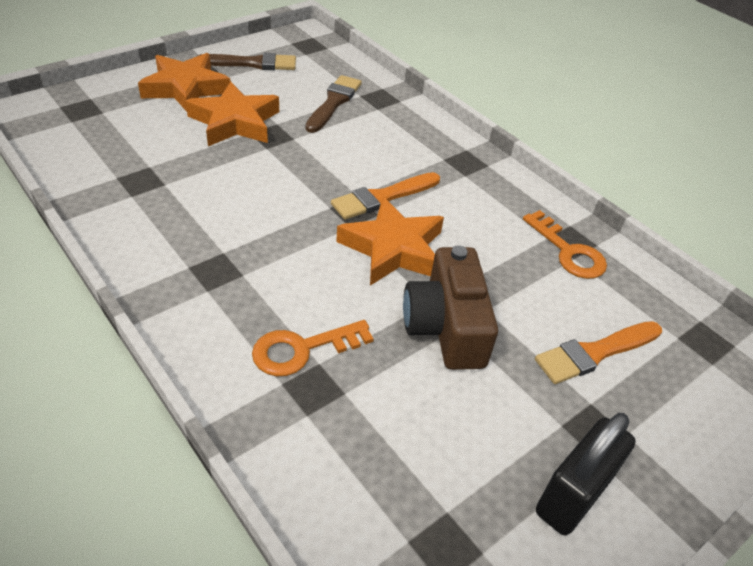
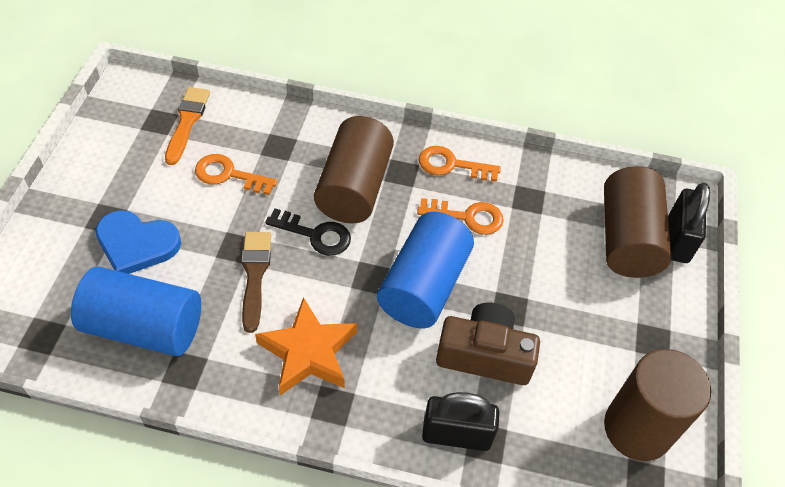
black key: none = 0 -> [265,208,351,256] = 1
black padlock: [536,413,636,535] = 1 -> [422,392,499,451] [668,183,710,263] = 2
blue cylinder: none = 0 -> [71,267,201,356] [377,212,474,328] = 2
blue heart: none = 0 -> [95,210,181,274] = 1
brown brush: [198,53,296,70] [306,75,362,133] = 2 -> [241,232,271,333] = 1
brown cylinder: none = 0 -> [314,116,394,223] [604,166,672,278] [604,349,711,461] = 3
orange brush: [331,172,440,220] [535,321,662,384] = 2 -> [165,87,210,165] = 1
orange key: [252,320,374,376] [523,210,607,279] = 2 -> [195,154,277,195] [417,198,504,235] [419,146,501,182] = 3
orange star: [138,53,231,111] [186,82,279,146] [336,197,444,286] = 3 -> [255,297,357,396] = 1

